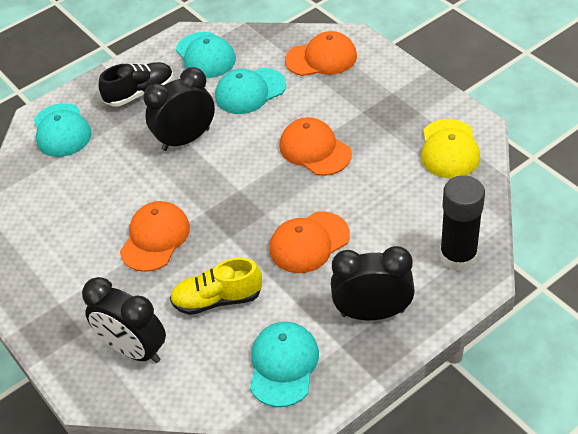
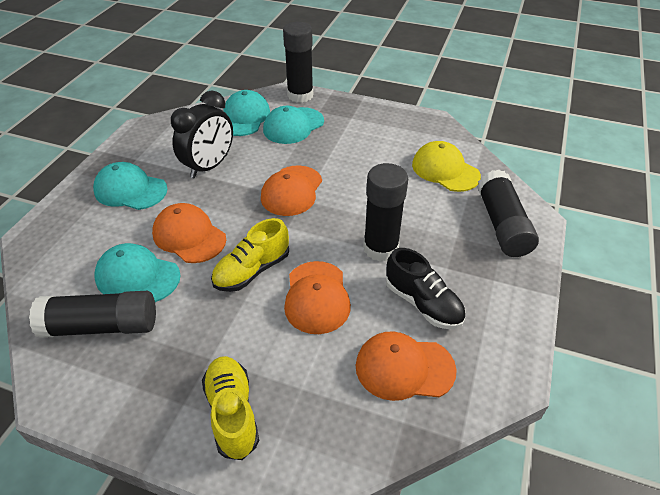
black clock: [82,277,166,363] [143,67,215,151] [331,246,415,320] = 3 -> [171,91,233,178] = 1
black glue stick: [440,175,485,271] = 1 -> [29,291,156,338] [283,22,313,103] [363,163,408,261] [477,170,539,257] = 4
yellow shoe: [170,258,262,315] = 1 -> [202,356,259,460] [211,218,289,292] = 2

